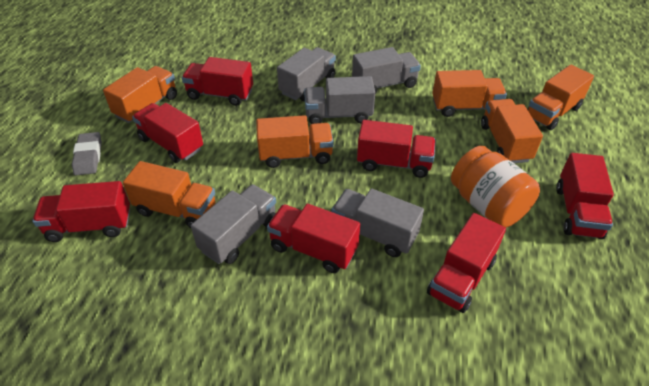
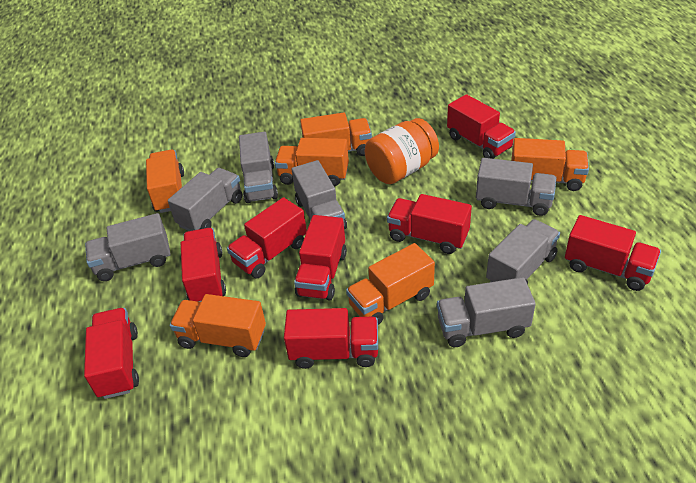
grey eraser: [72,132,102,175] = 1 -> none = 0
grey truck: [191,184,276,264] [277,47,336,101] [304,76,375,124] [331,189,424,257] [352,47,421,94] = 5 -> [85,213,170,281] [168,168,242,231] [239,132,278,203] [292,160,347,229] [437,277,536,347] [476,158,556,216] [486,219,560,285] = 7
red truck: [32,181,130,242] [132,103,203,163] [182,57,253,106] [267,204,360,273] [357,120,436,178] [427,213,506,313] [556,153,614,239] = 7 -> [84,308,139,399] [181,228,226,302] [227,197,307,279] [284,308,378,369] [294,215,347,301] [387,194,472,254] [447,94,516,159] [565,215,661,291] = 8

